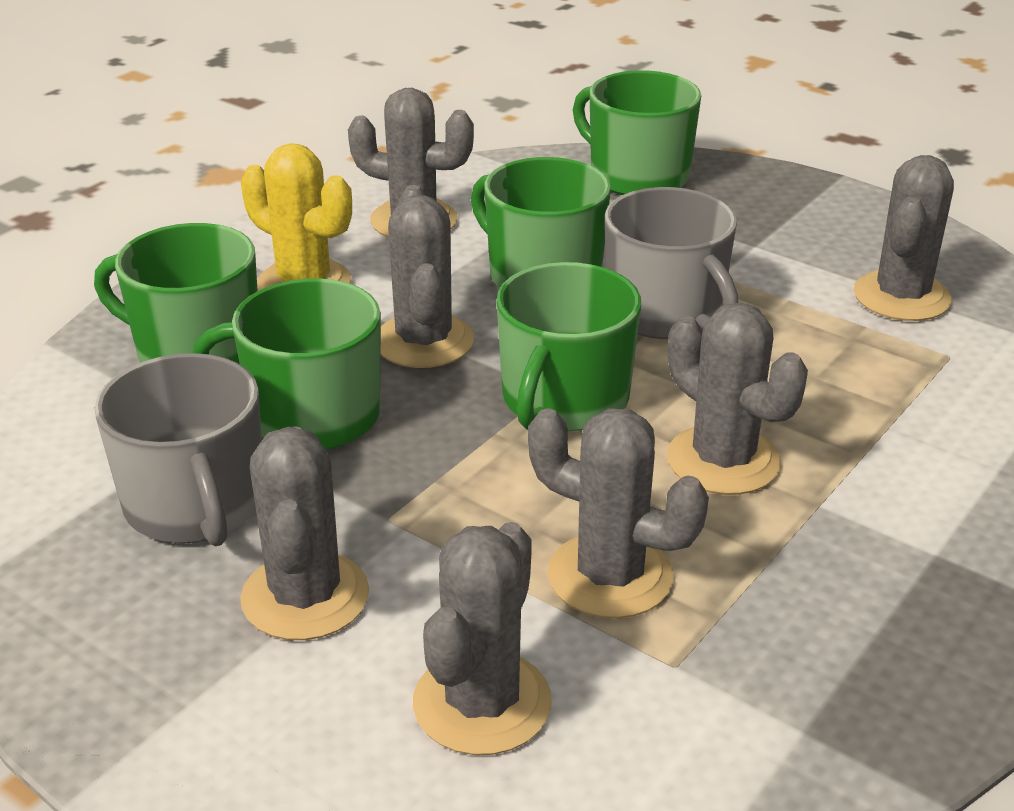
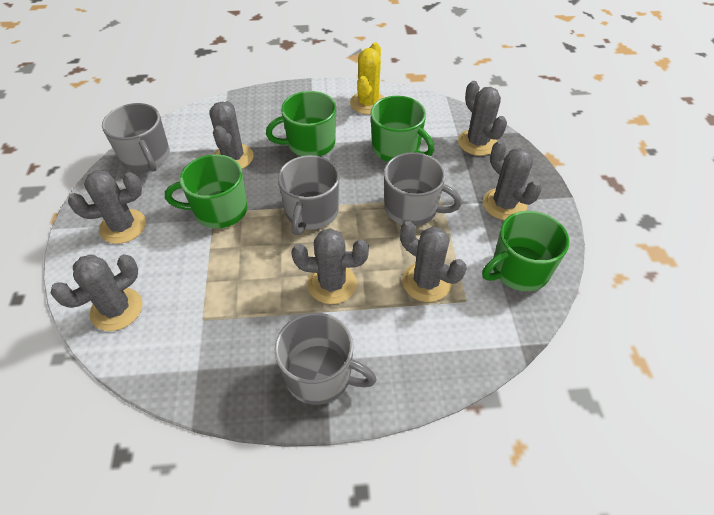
green mug: [94,223,257,364] [193,279,381,450] [471,157,611,288] [496,262,641,431] [573,70,701,195] = 5 -> [165,154,248,228] [266,91,336,156] [371,96,434,162] [482,211,570,291] = 4
grey mug: [95,353,262,546] [605,187,738,339] = 2 -> [102,103,170,172] [275,313,377,405] [278,155,340,235] [384,152,462,226] = 4

